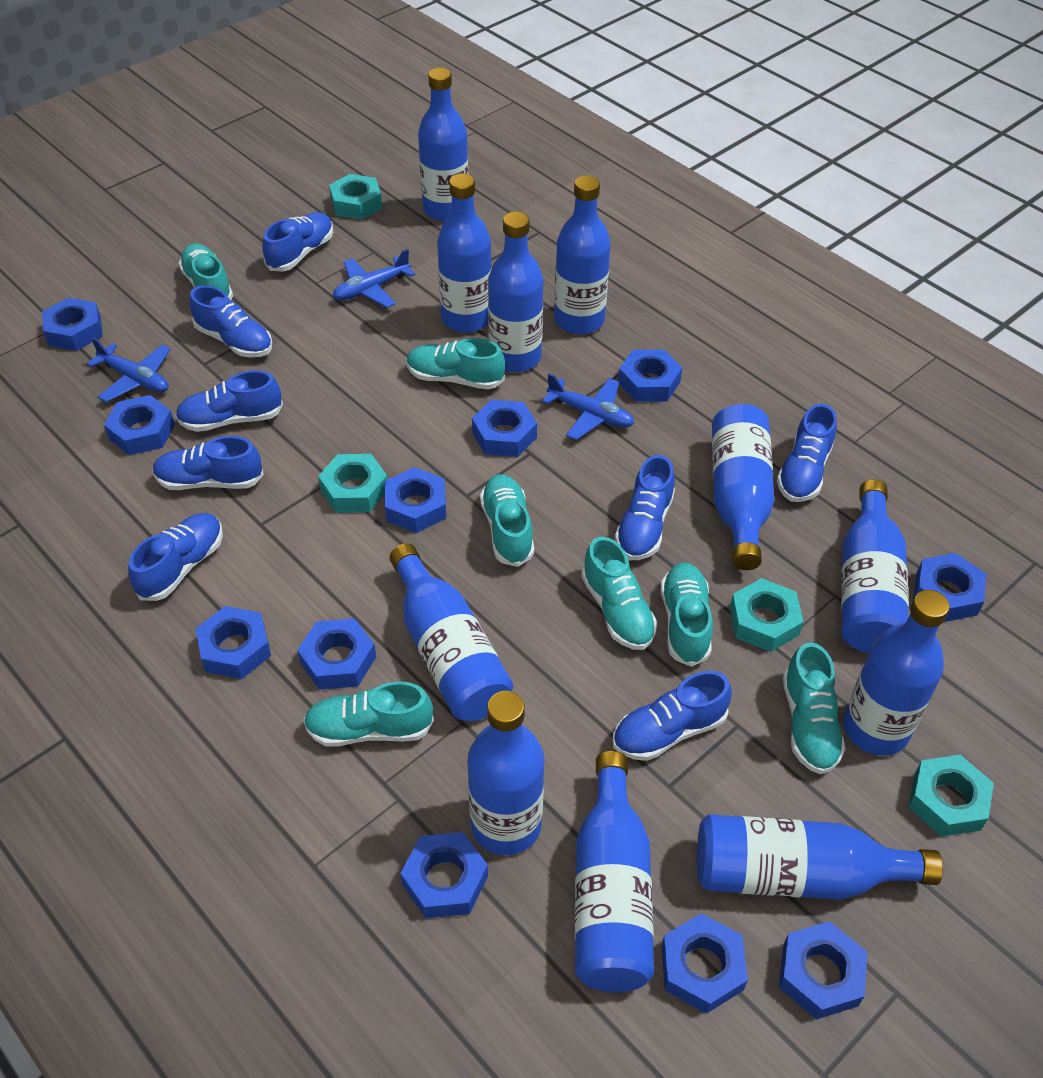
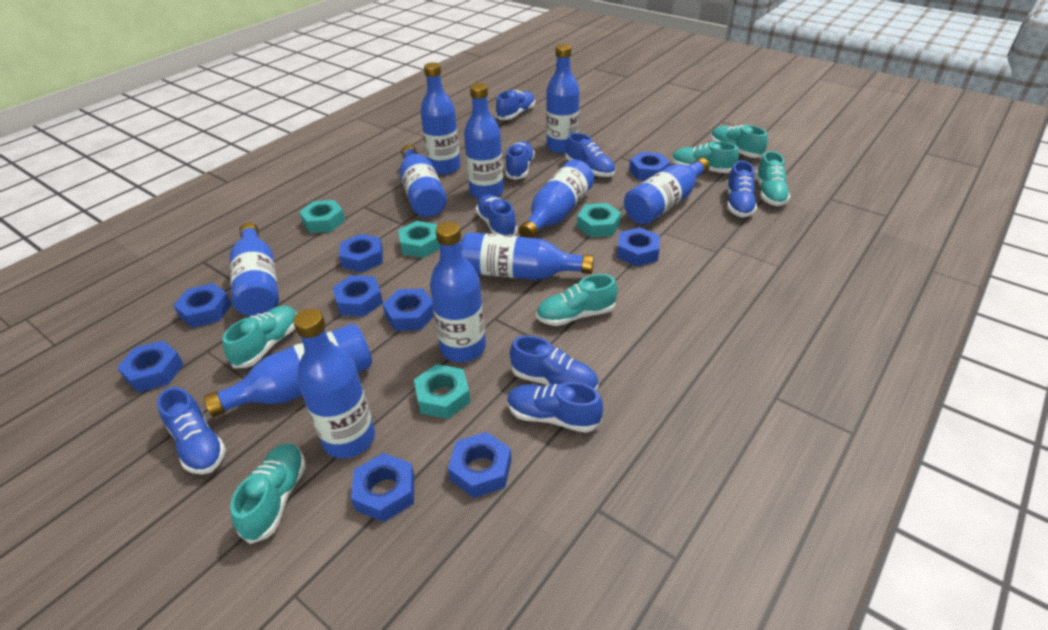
blue nut: [42,297,103,351] [104,395,175,455] [195,606,271,679] [297,618,376,690] [385,467,446,533] [400,832,488,918] [472,400,537,457] [618,349,682,402] [661,913,748,1014] [779,921,868,1020] [913,553,986,622] = 11 -> [117,341,184,392] [173,283,232,328] [333,275,383,317] [339,234,383,273] [351,453,414,522] [382,288,434,331] [448,432,511,498] [617,227,660,266] [629,152,670,180] = 9
blue plane: [87,337,171,402] [333,249,415,308] [542,374,634,440] = 3 -> none = 0
turquoise shoe: [178,243,233,300] [303,681,434,747] [407,338,505,389] [480,474,534,567] [581,537,657,650] [661,562,713,667] [783,642,846,774] = 7 -> [222,306,297,368] [230,443,306,544] [536,274,618,326] [672,141,739,173] [711,125,768,158] [755,151,790,206] = 6

